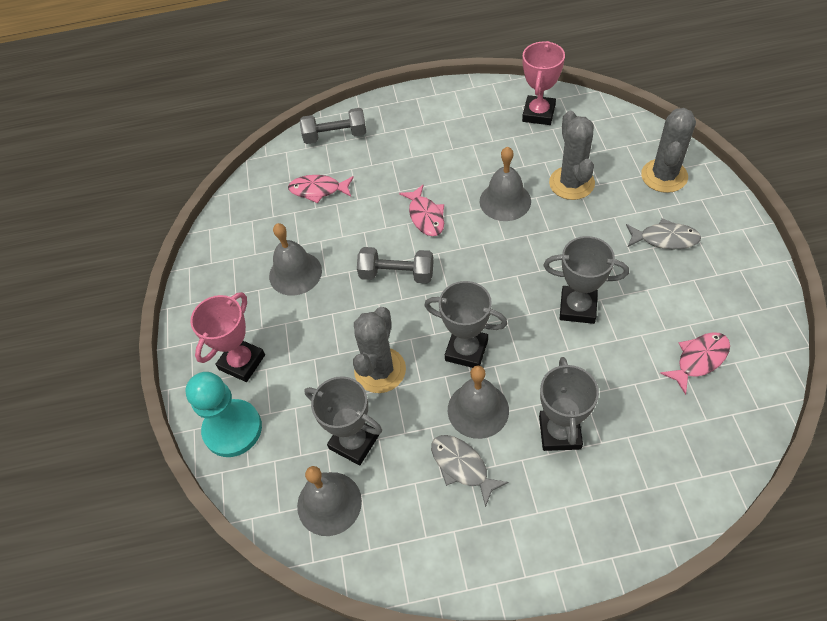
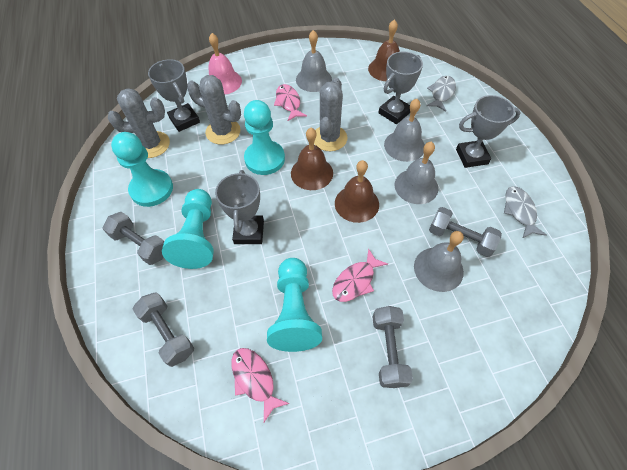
brown bell: none = 0 -> [291,128,333,190] [335,160,379,223] [368,19,400,81] = 3
grey dumbbell: [300,108,366,144] [357,247,434,283] = 2 -> [103,212,164,265] [133,292,194,367] [373,306,413,388] [429,207,502,257] = 4
pink bell: none = 0 -> [208,33,242,94] = 1
pink trophy: [190,292,265,382] [522,41,565,125] = 2 -> none = 0
turquoise pawn: [186,372,262,457] = 1 -> [111,132,173,207] [162,189,214,269] [244,100,285,175] [267,258,322,352] = 4

